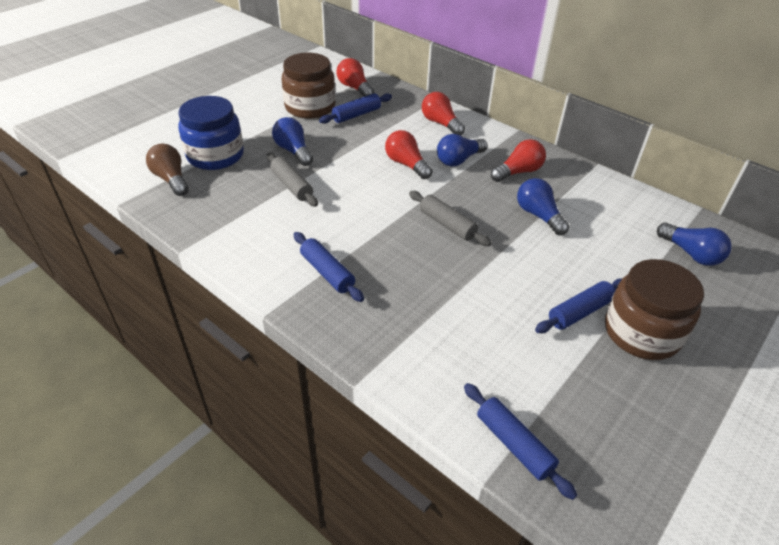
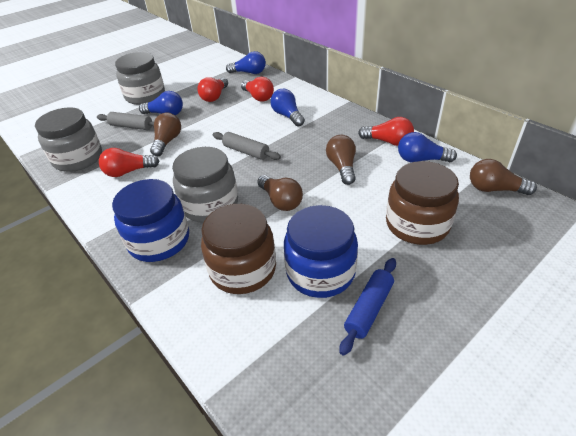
blue jar: [178,96,244,170] = 1 -> [112,179,189,262] [284,205,358,298] = 2
blue rolling pin: [294,232,364,302] [319,93,392,124] [464,383,577,500] [535,278,622,333] = 4 -> [339,258,396,356] = 1
brown light bulb: [146,144,189,196] = 1 -> [150,113,181,156] [257,175,303,211] [326,135,356,185] [470,159,537,195] = 4
grey jar: none = 0 -> [35,107,102,172] [115,52,165,105] [172,147,238,222] = 3

